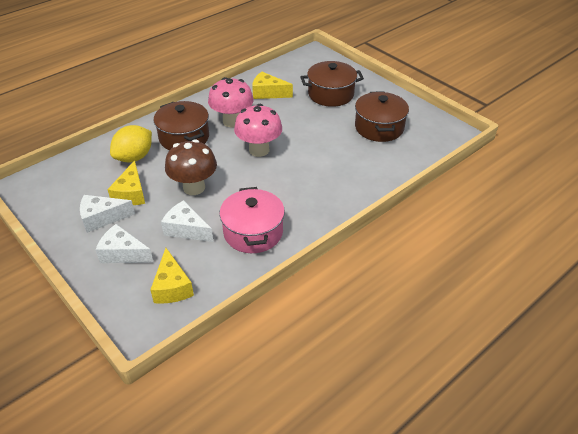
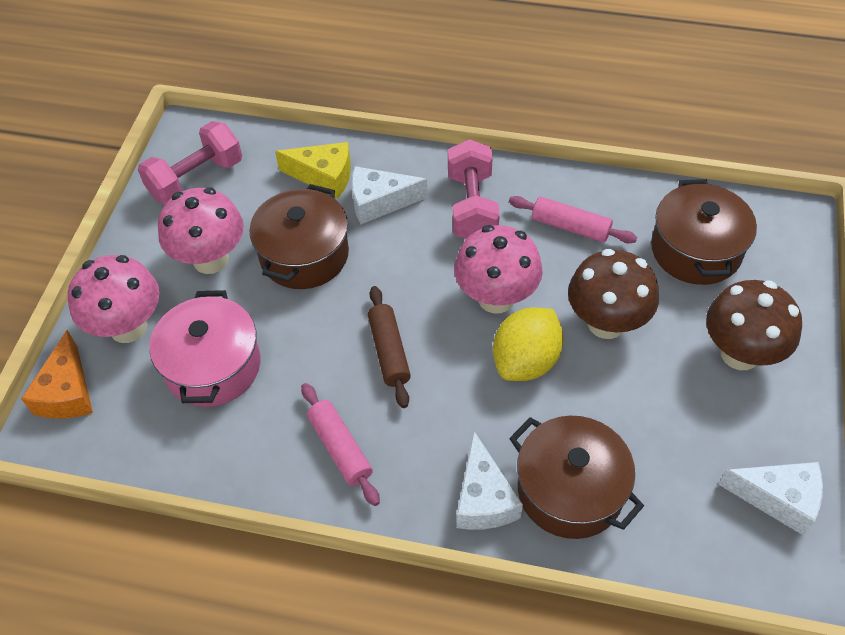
brown mushroom: [165,139,217,195] = 1 -> [568,249,659,339] [706,280,802,370] = 2
brown rolling pin: none = 0 -> [368,286,411,408] = 1
orange cheese: none = 0 -> [21,330,93,419] = 1
pink dumbbell: none = 0 -> [138,121,242,205] [448,139,500,239] = 2
pink mushroom: [208,77,254,127] [234,104,282,157] = 2 -> [67,255,159,343] [158,188,244,274] [454,225,543,314] = 3
pink rolling pin: none = 0 -> [301,383,380,506] [509,196,637,243] = 2
yellow cheese: [107,160,145,205] [150,248,194,304] [252,72,293,99] = 3 -> [275,142,351,199] = 1

